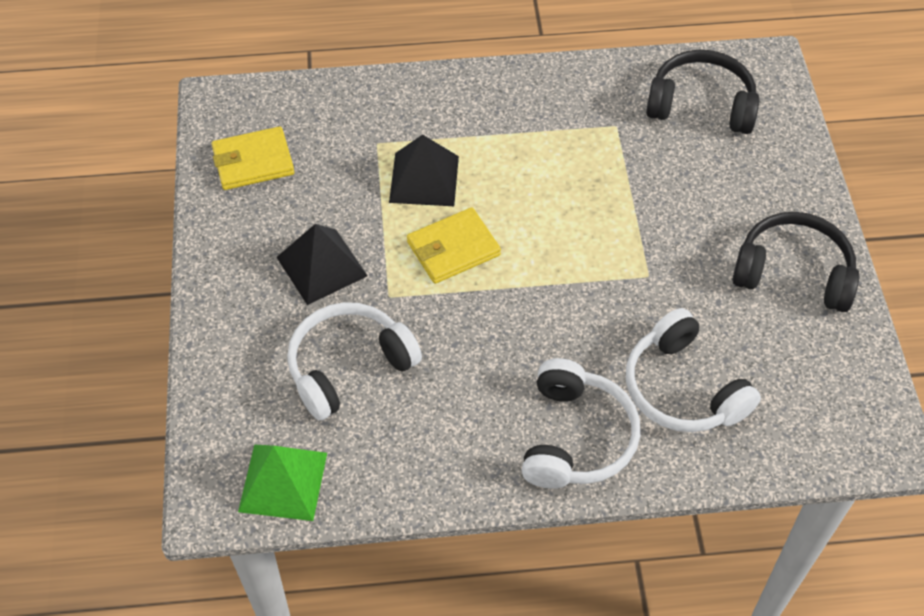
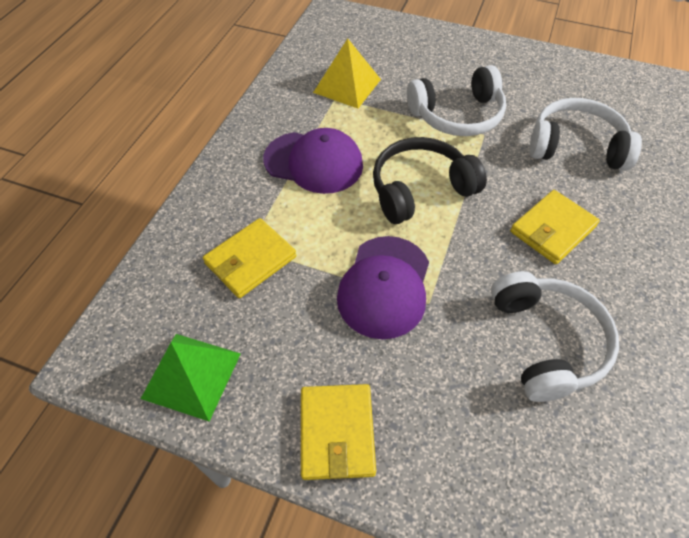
black headphones: [646,50,759,134] [732,212,859,312] = 2 -> [373,137,487,224] = 1
black pyramid: [277,224,368,305] [389,135,459,206] = 2 -> none = 0
purple cap: none = 0 -> [263,128,363,194] [337,236,429,339] = 2
yellow pyramid: none = 0 -> [313,38,381,108] = 1
yellow wallet: [212,126,294,190] [407,207,501,284] = 2 -> [203,218,296,298] [301,384,376,480] [510,190,600,264] = 3

